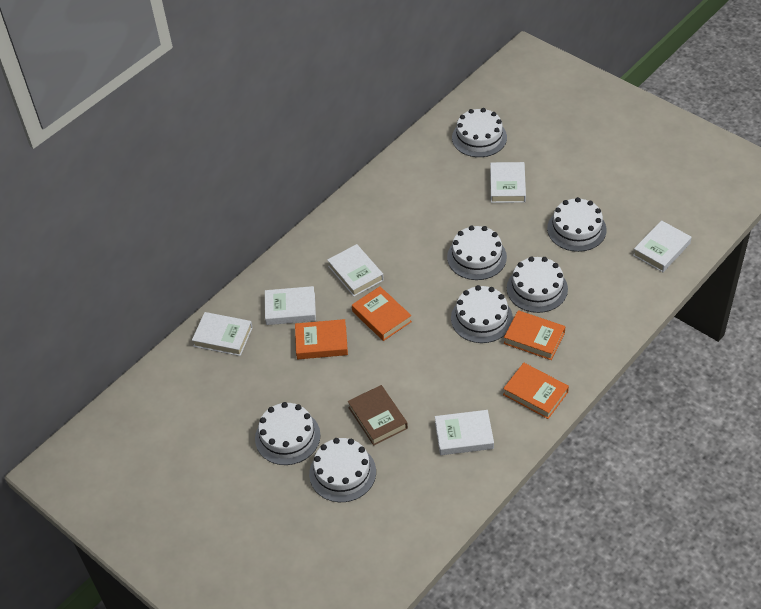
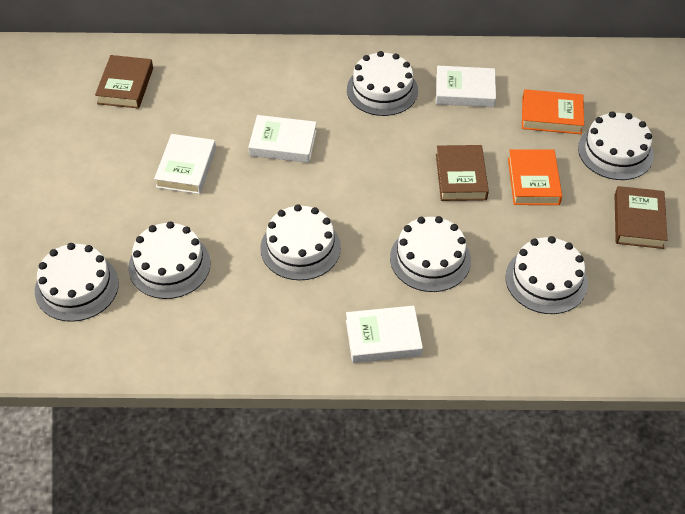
brown book: [348,385,408,446] = 1 -> [95,55,153,109] [436,145,489,201] [615,186,667,249] = 3
orange book: [295,319,348,359] [352,286,412,341] [503,363,569,419] [504,310,566,360] = 4 -> [508,149,562,205] [522,89,584,134] = 2
white book: [192,312,253,356] [265,286,316,325] [327,244,384,296] [435,410,494,455] [490,162,526,203] [633,220,692,272] = 6 -> [154,134,216,194] [248,115,317,163] [346,306,423,363] [436,66,496,107] = 4

